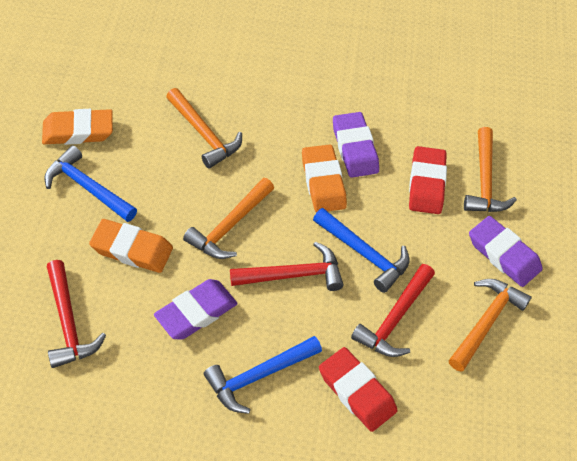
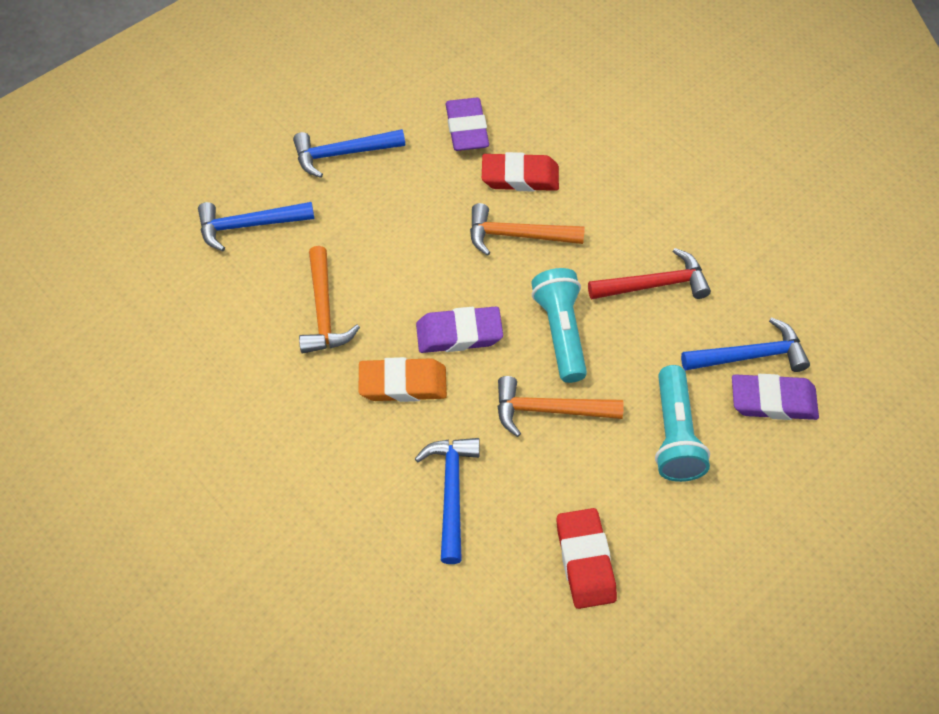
blue hammer: [44,145,137,222] [204,336,322,414] [313,208,410,293] = 3 -> [198,202,314,251] [293,129,405,178] [415,438,480,564] [681,317,810,372] = 4
orange eraser: [42,109,113,145] [89,219,173,273] [302,145,347,212] = 3 -> [358,357,447,402] = 1
orange hammer: [166,88,242,169] [183,178,274,259] [449,279,532,372] [464,127,517,212] = 4 -> [299,246,360,354] [470,203,585,256] [497,376,624,437] = 3
red hammer: [47,260,106,368] [230,242,344,291] [351,264,435,357] = 3 -> [588,248,711,300] = 1
turquoise flashlight: none = 0 -> [531,268,587,383] [655,365,710,482] = 2

